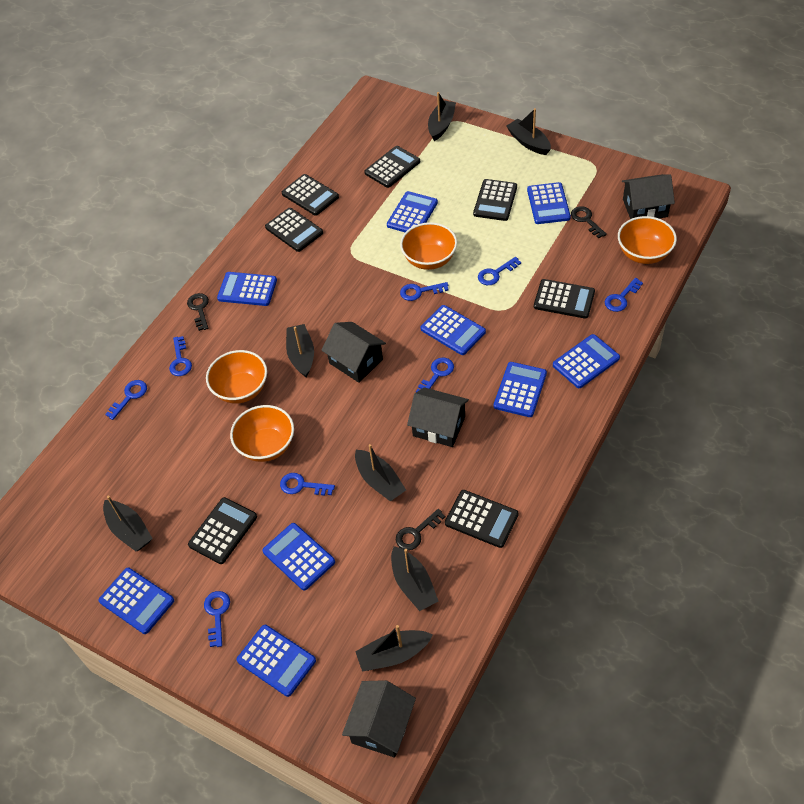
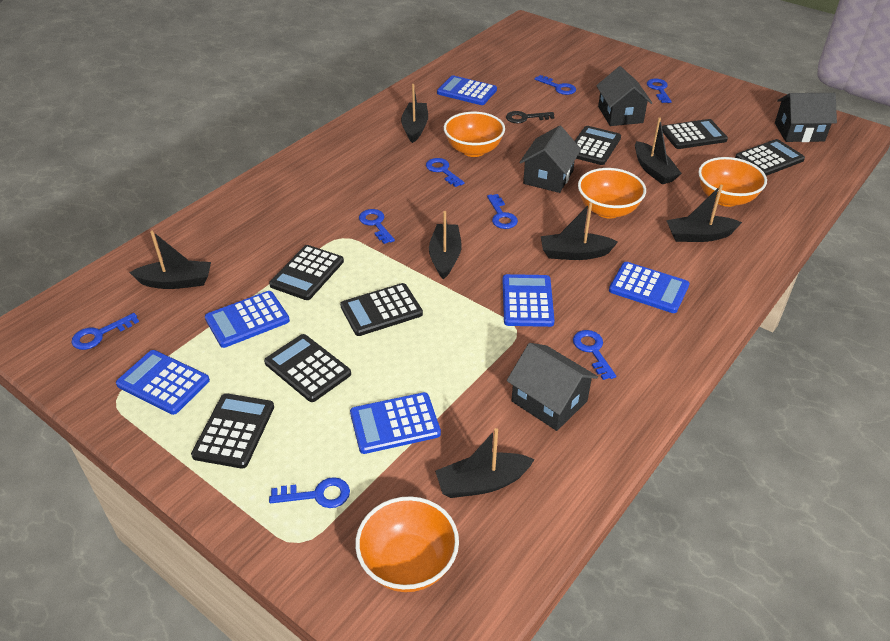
black key: [187,293,209,331] [396,509,445,550] [571,206,607,239] = 3 -> [506,111,555,123] = 1
blue calculator: [98,568,174,634] [217,272,277,306] [237,625,316,697] [262,523,335,591] [387,191,438,232] [420,305,486,355] [494,362,547,417] [527,182,571,224] [553,334,620,388] = 9 -> [116,350,210,415] [205,291,290,348] [350,392,441,454] [437,76,497,105] [502,274,555,327] [609,262,689,313] = 6

